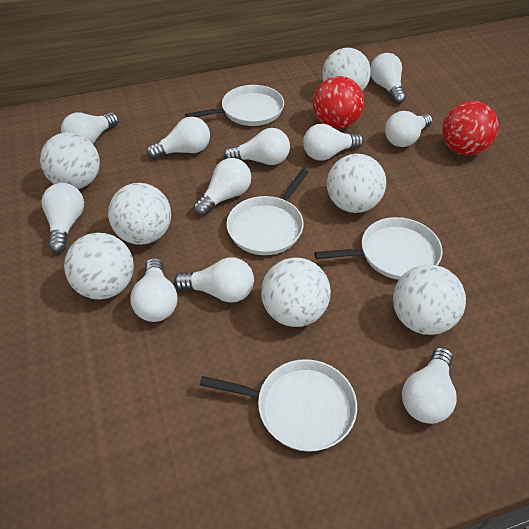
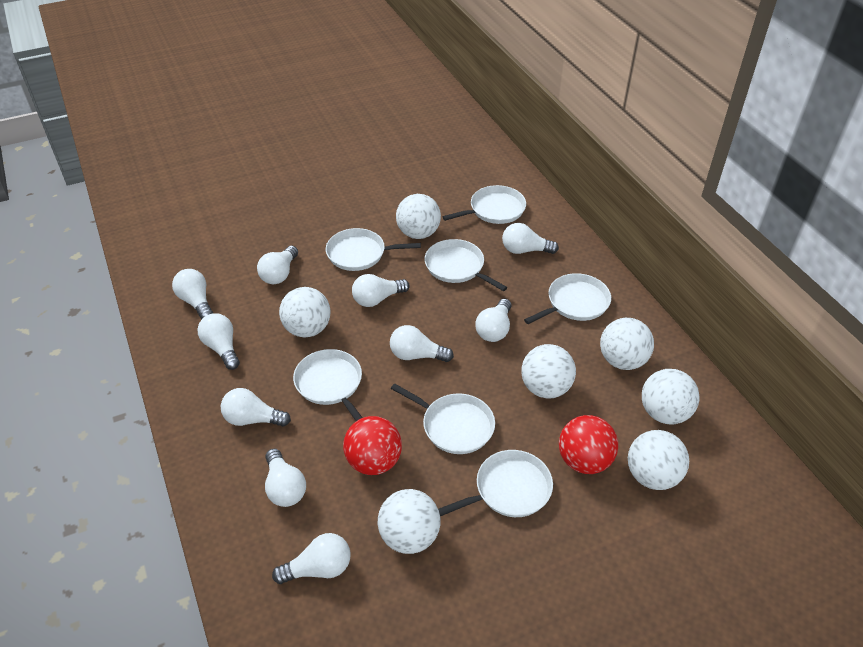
white light bulb: [42,183,84,253] [61,112,119,144] [130,258,177,322] [146,117,210,159] [174,257,254,303] [193,158,251,216] [223,128,290,165] [303,124,364,161] [370,53,406,104] [385,111,432,147] [402,347,457,424] = 11 -> [172,269,213,319] [198,313,240,370] [221,388,291,427] [257,246,298,284] [265,448,306,507] [272,533,350,584] [352,274,409,307] [390,325,454,362] [476,299,512,342] [502,223,559,254] = 10
white pan: [185,85,284,126] [200,359,357,452] [226,169,309,255] [315,217,443,280] = 4 -> [293,349,362,421] [326,228,421,271] [391,383,495,454] [425,239,507,291] [438,450,553,517] [443,185,526,224] [524,273,611,324] = 7

